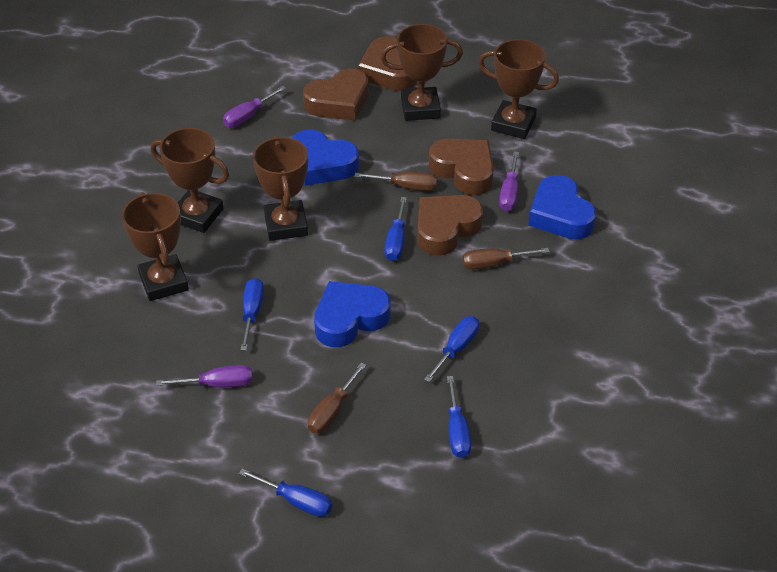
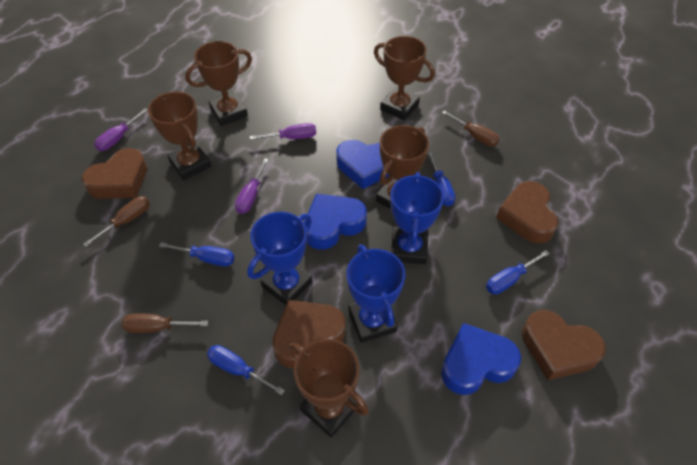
blue screwdriver: [239,469,332,517] [240,278,264,351] [384,197,407,261] [424,316,479,382] [447,376,471,458] = 5 -> [159,242,234,266] [207,345,285,395] [428,151,455,206] [486,250,550,294] = 4
blue trophy: none = 0 -> [247,212,312,305] [347,245,405,343] [390,172,444,264] = 3

